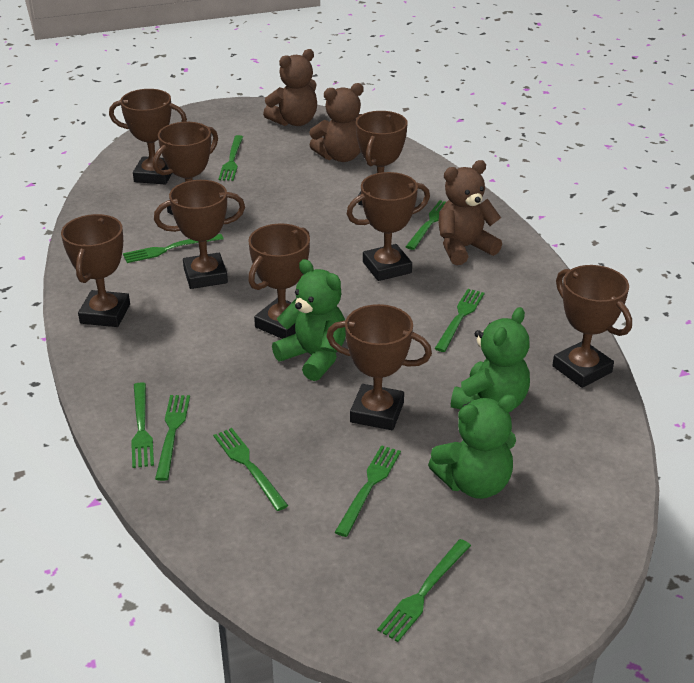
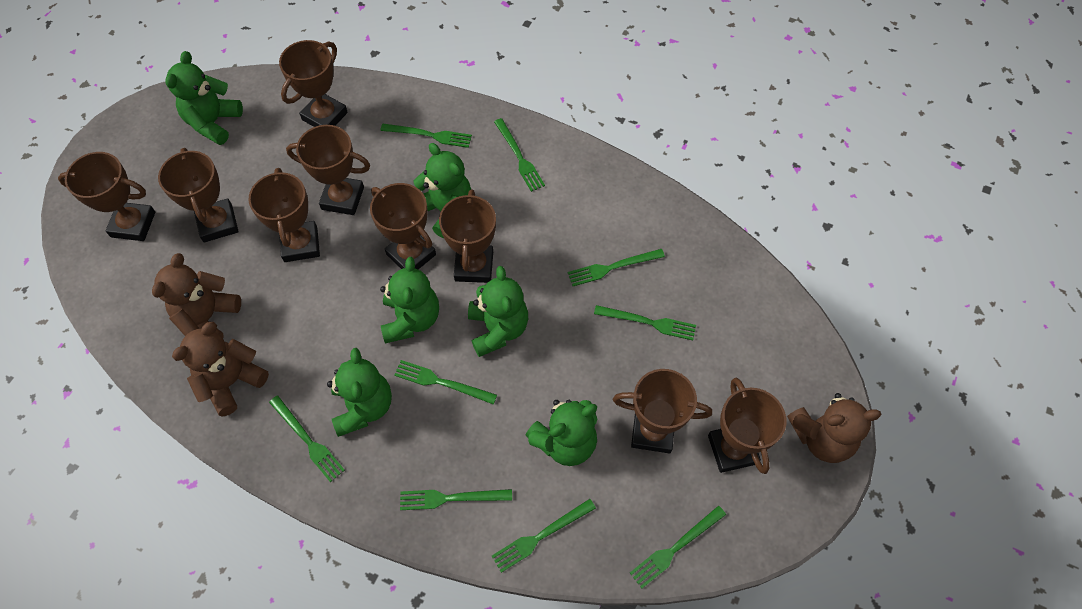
green teddy bear: [272,259,346,381] [428,395,518,499] [451,307,530,410] = 3 -> [165,51,243,145] [327,348,392,437] [380,257,439,343] [413,143,471,238] [468,266,528,357] [525,400,597,466] = 6

